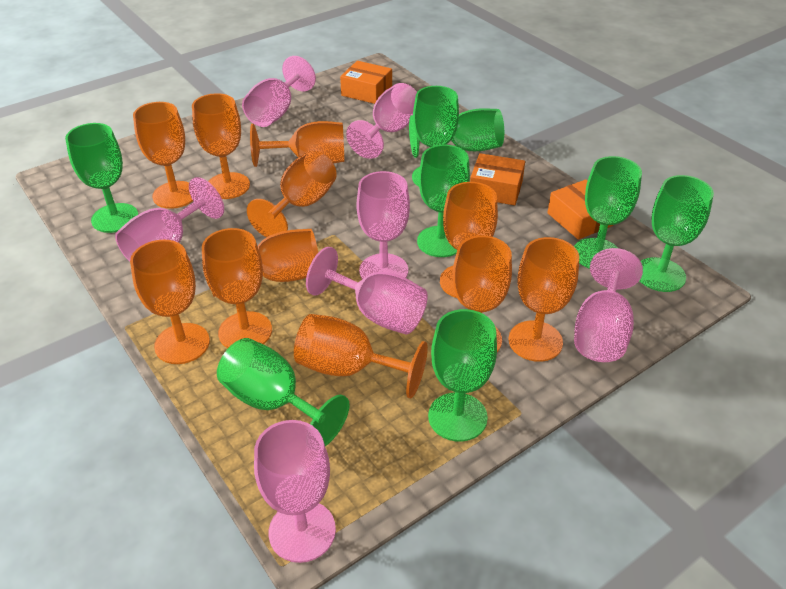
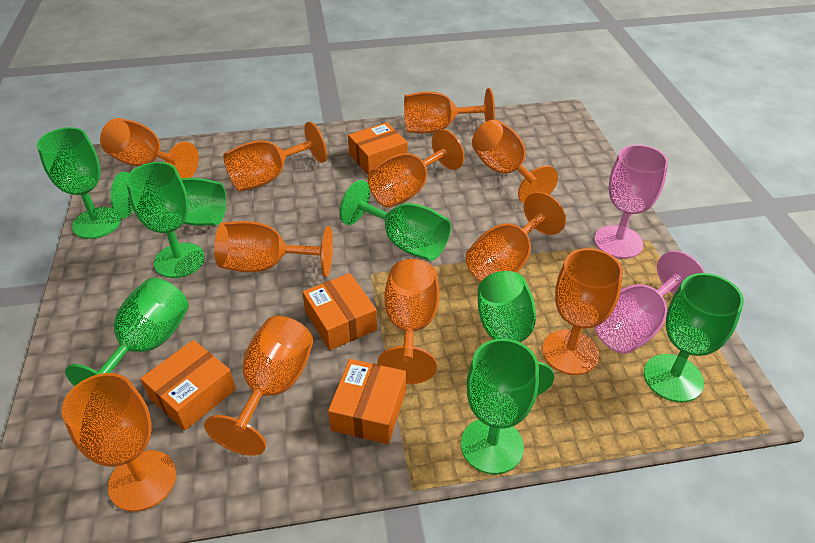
orange box: [340,61,392,104] [470,153,525,205] [547,179,613,240] = 3 -> [140,340,236,431] [302,273,377,350] [328,359,406,444] [348,122,408,175] = 4
pink goblet: [115,177,224,262] [242,56,316,127] [254,420,336,563] [306,247,428,334] [346,83,417,159] [356,171,410,279] [574,248,643,362] = 7 -> [594,145,668,259] [594,251,705,354] = 2

